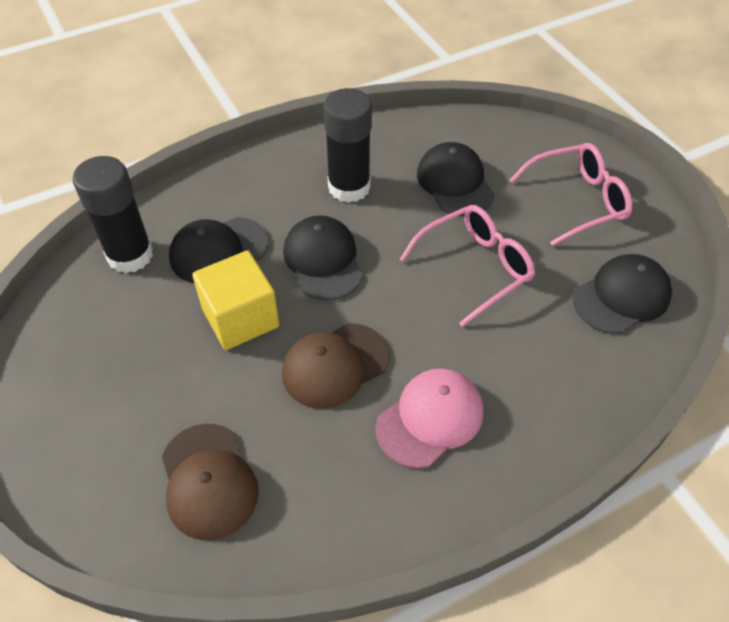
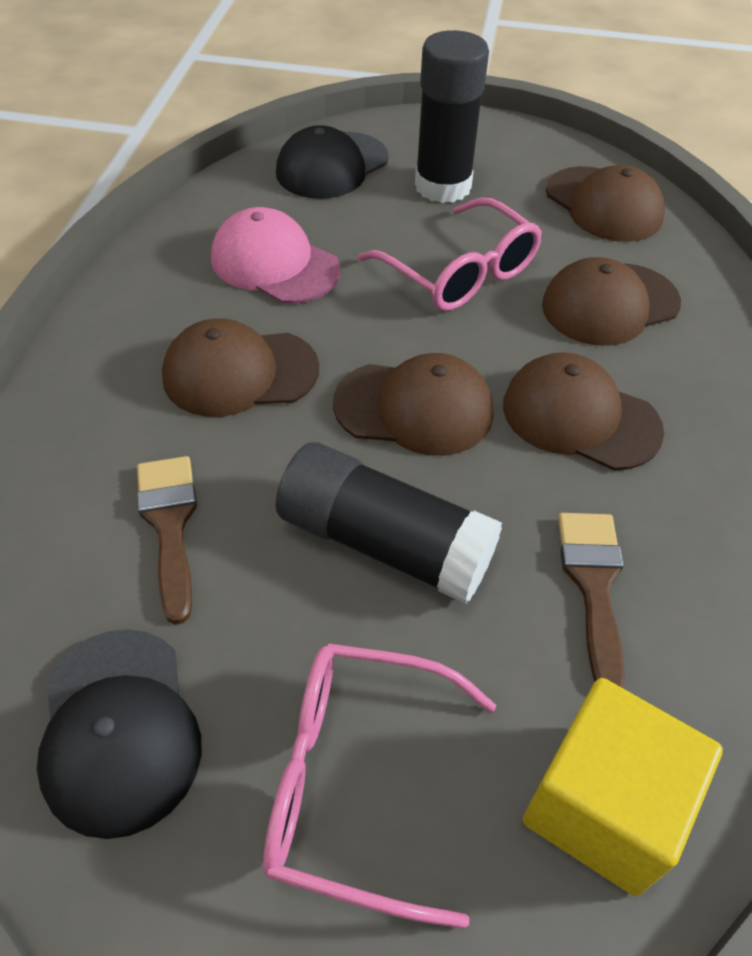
black cap: [169,217,268,283] [283,215,363,300] [417,142,495,216] [573,254,672,334] = 4 -> [37,629,202,839] [276,125,389,199] = 2
brown brush: none = 0 -> [137,456,197,625] [558,513,625,688] = 2
brown cap: [162,424,259,540] [282,323,389,409] = 2 -> [162,318,319,417] [333,353,493,456] [503,352,664,470] [542,257,681,346] [546,165,665,242] = 5

